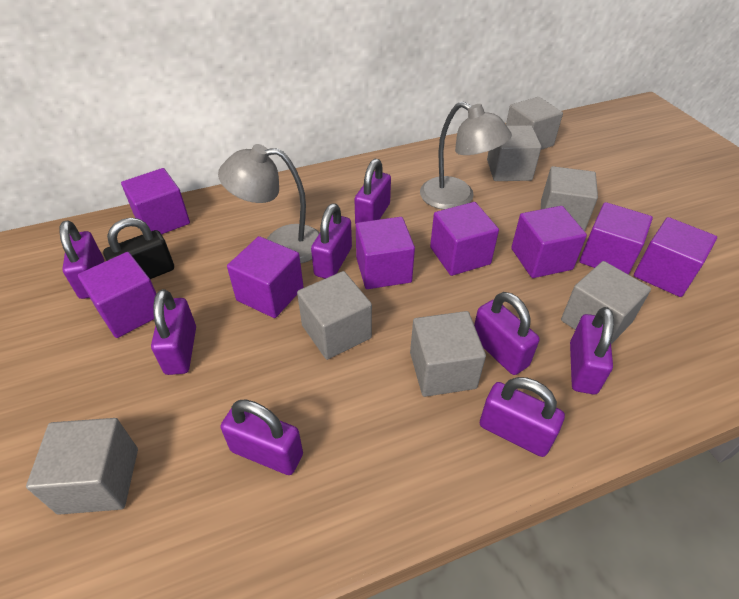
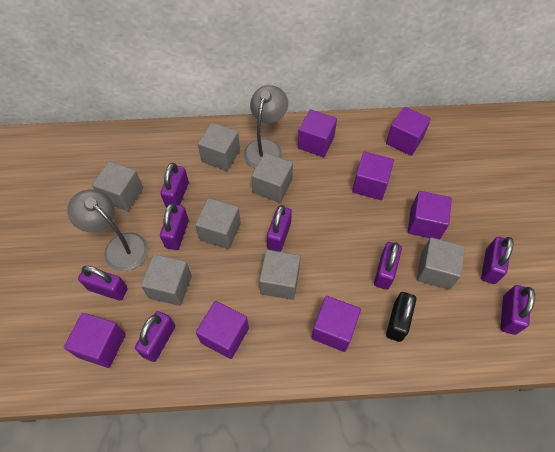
purple cube: [78,252,156,338] [121,168,190,235] [227,236,304,318] [356,217,415,289] [430,202,499,276] [511,206,587,278] [579,202,653,275] [634,217,717,297] = 8 -> [64,313,126,368] [196,301,249,359] [298,109,337,157] [311,296,361,352] [352,151,394,200] [386,107,431,156] [408,191,452,239] = 7

